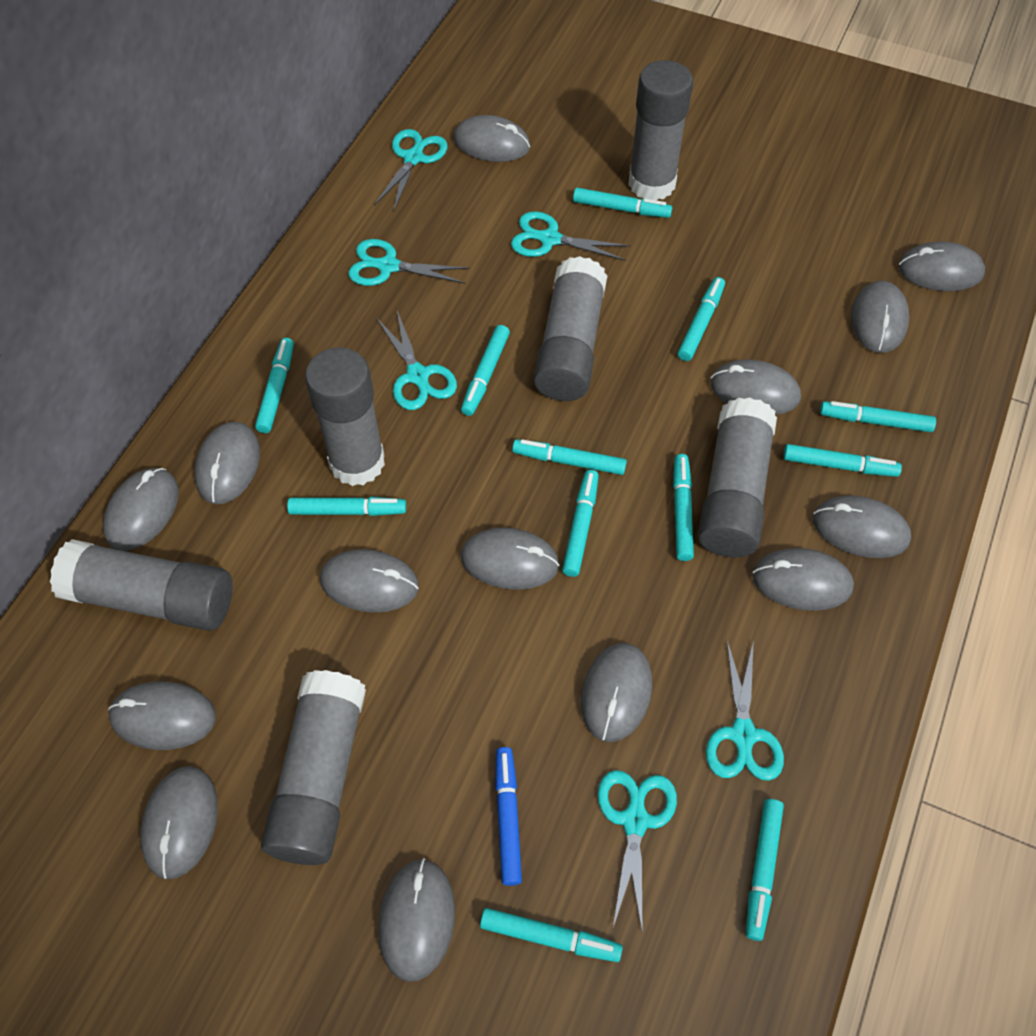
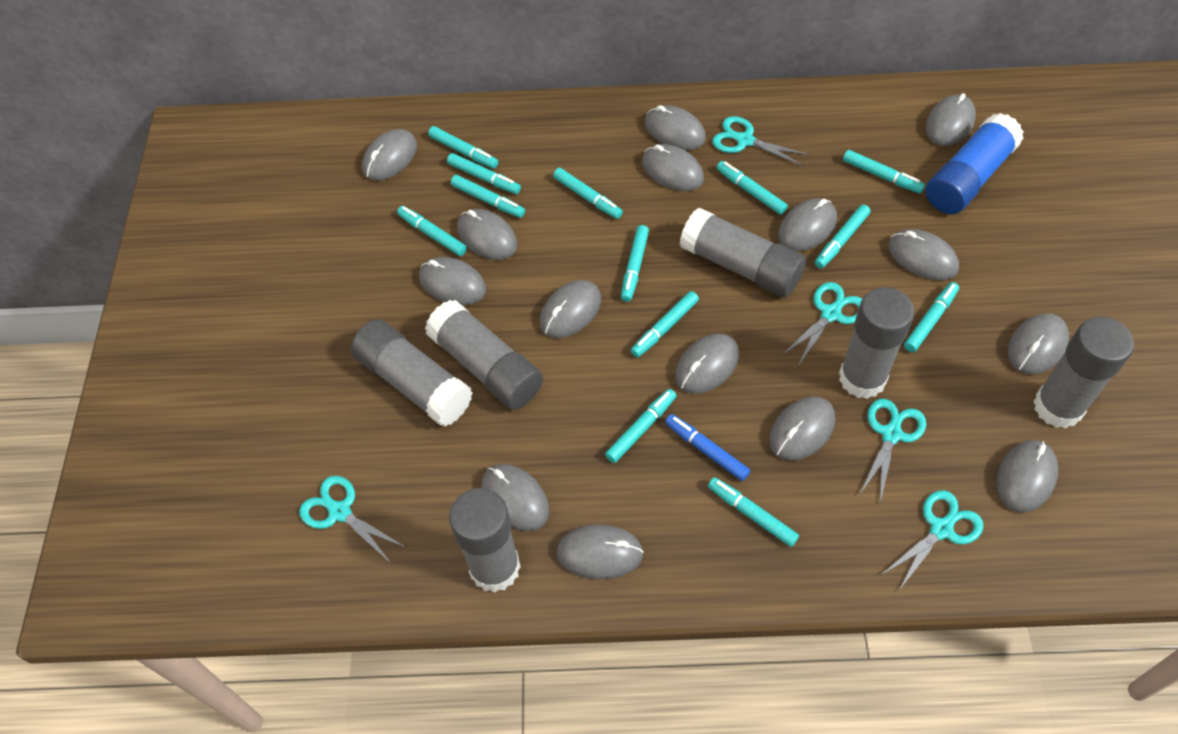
blue glue stick: none = 0 -> [926,113,1024,214] = 1
grey mouse: [103,468,179,551] [108,681,216,750] [140,766,218,879] [194,422,260,504] [320,549,419,613] [378,858,455,982] [453,115,530,162] [461,527,560,590] [581,643,652,742] [710,360,801,415] [752,548,854,611] [813,495,911,558] [851,281,909,353] [898,242,985,291] = 14 -> [362,129,417,180] [419,257,486,305] [457,209,517,260] [482,464,549,531] [540,280,601,338] [557,524,644,579] [642,144,704,191] [645,105,706,150] [675,334,739,394] [770,397,835,461] [778,198,837,251] [888,229,959,280] [925,93,976,146] [996,440,1058,513] [1008,313,1069,374] = 15
turquoise marker: [255,338,294,433] [287,497,406,516] [461,325,510,416] [480,908,623,962] [512,439,627,475] [562,470,599,577] [573,188,672,218] [673,454,694,561] [678,277,725,361] [746,799,784,941] [783,444,902,477] [820,401,936,432] = 12 -> [397,206,467,256] [428,126,498,169] [447,153,521,194] [451,175,525,218] [553,168,623,219] [605,389,676,463] [621,225,649,302] [631,291,699,357] [708,477,799,547] [717,161,788,215] [815,205,871,269] [843,150,925,194] [904,282,959,352] = 13
turquoise scissors: [348,239,470,286] [374,129,448,212] [376,311,457,410] [511,211,630,261] [598,770,677,929] [706,639,784,781] = 6 -> [299,476,406,562] [712,116,810,167] [781,282,862,366] [860,399,926,503] [881,490,984,590] = 5

